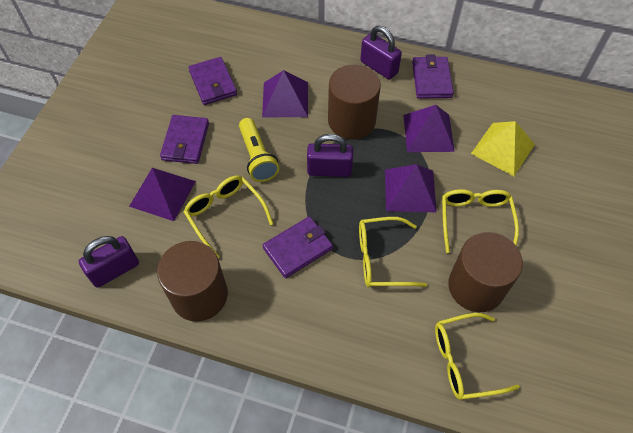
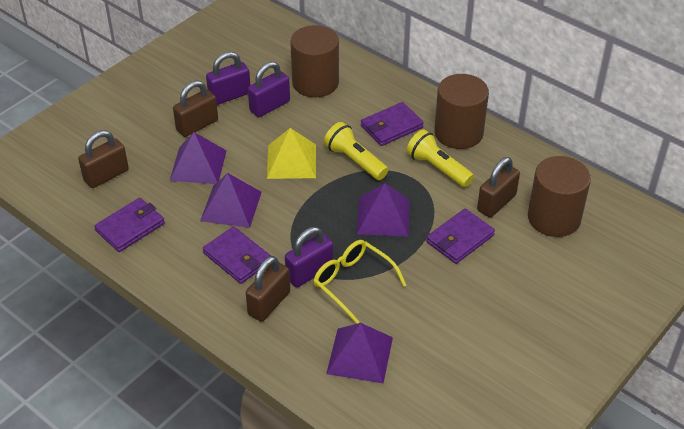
brown padlock: none = 0 -> [78,130,129,188] [173,81,218,137] [246,256,290,322] [477,157,520,218] = 4
yellow flashlight: [239,118,279,182] = 1 -> [324,122,388,180] [407,129,474,187] = 2
yellow glasses: [184,176,273,258] [359,217,427,288] [435,313,520,400] [442,189,519,253] = 4 -> [314,240,406,324] = 1

